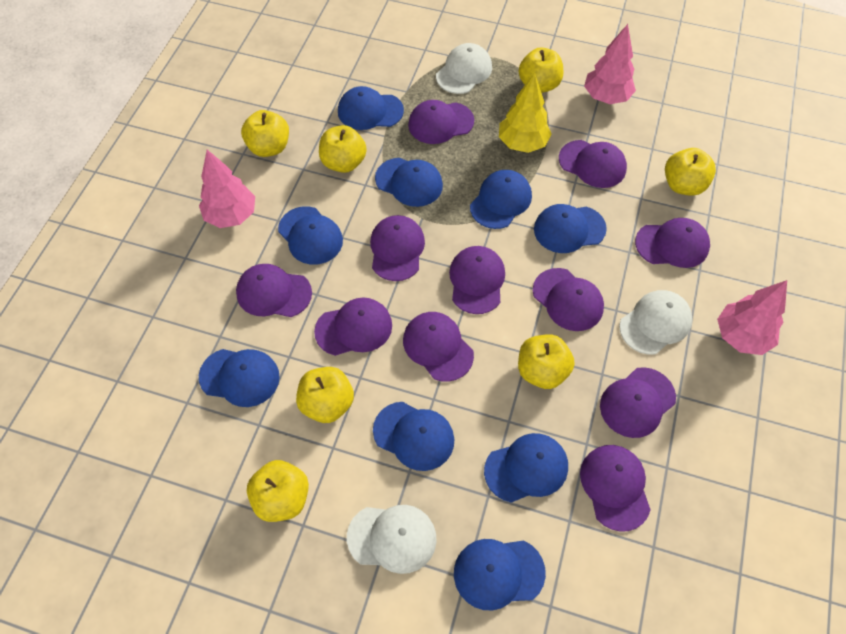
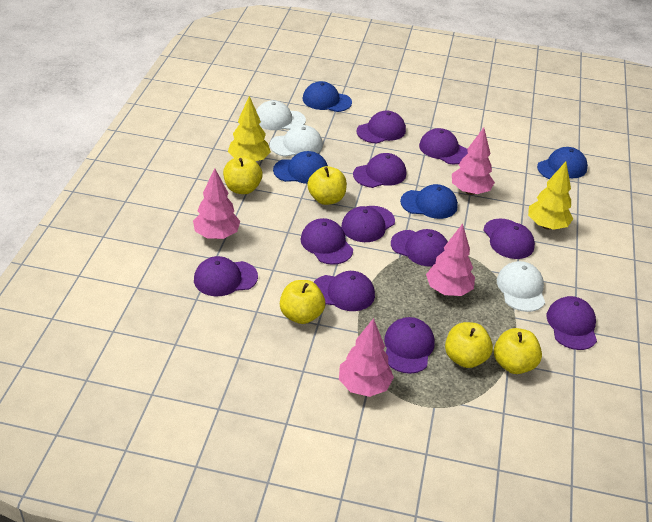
blue cap: [199,349,280,407] [278,206,343,265] [338,86,404,130] [373,402,454,471] [375,158,443,207] [454,539,546,611] [470,170,532,229] [484,433,568,503] [534,204,607,253] = 9 -> [273,151,328,184] [303,81,352,112] [400,184,458,219] [537,147,588,179] = 4
pink tree: [199,150,255,228] [584,24,636,104] [717,280,787,355] = 3 -> [193,168,240,239] [339,318,394,397] [426,223,475,296] [452,128,495,195] = 4
yellow apple: [241,110,289,157] [247,460,309,522] [296,367,354,423] [319,125,367,173] [518,334,575,389] [519,47,563,93] [665,148,716,196] = 7 -> [223,156,262,194] [280,280,325,324] [307,166,347,205] [445,322,493,368] [494,328,542,374] = 5
yellow tree: [499,73,552,153] = 1 -> [228,96,271,161] [528,161,573,230] = 2

